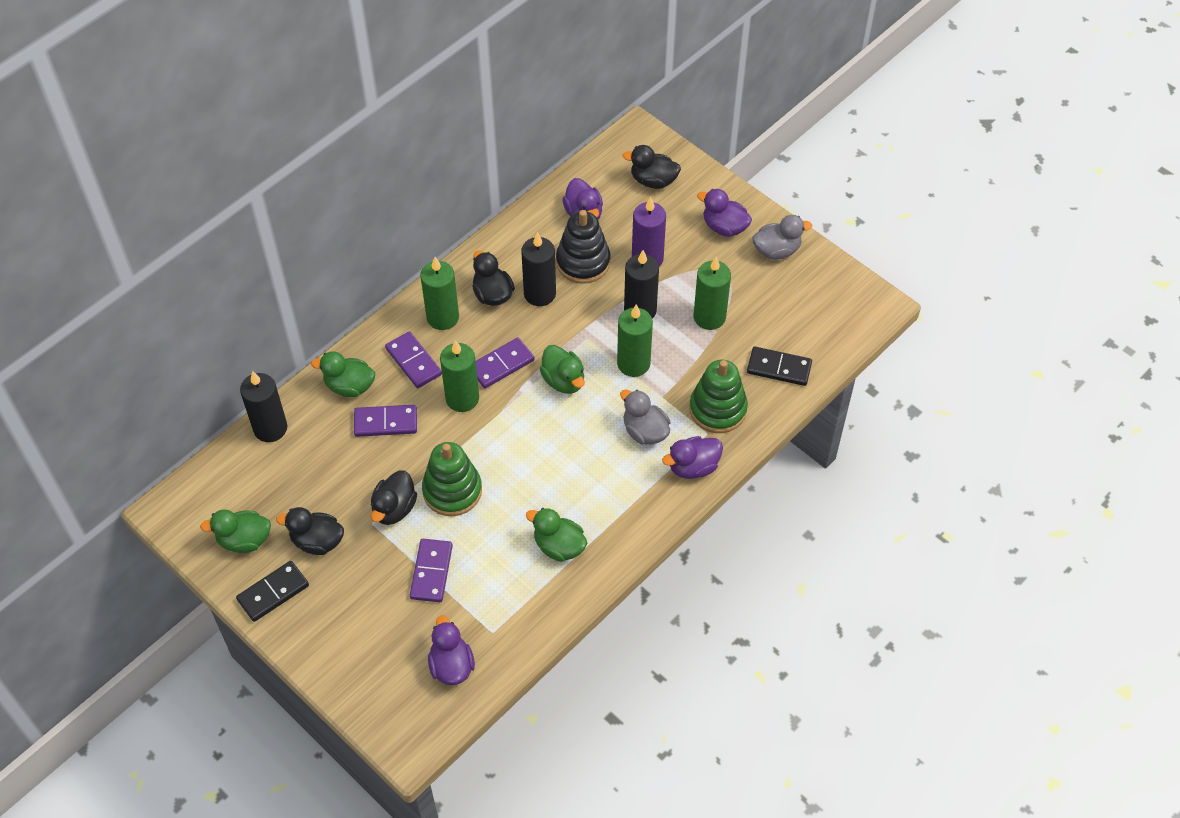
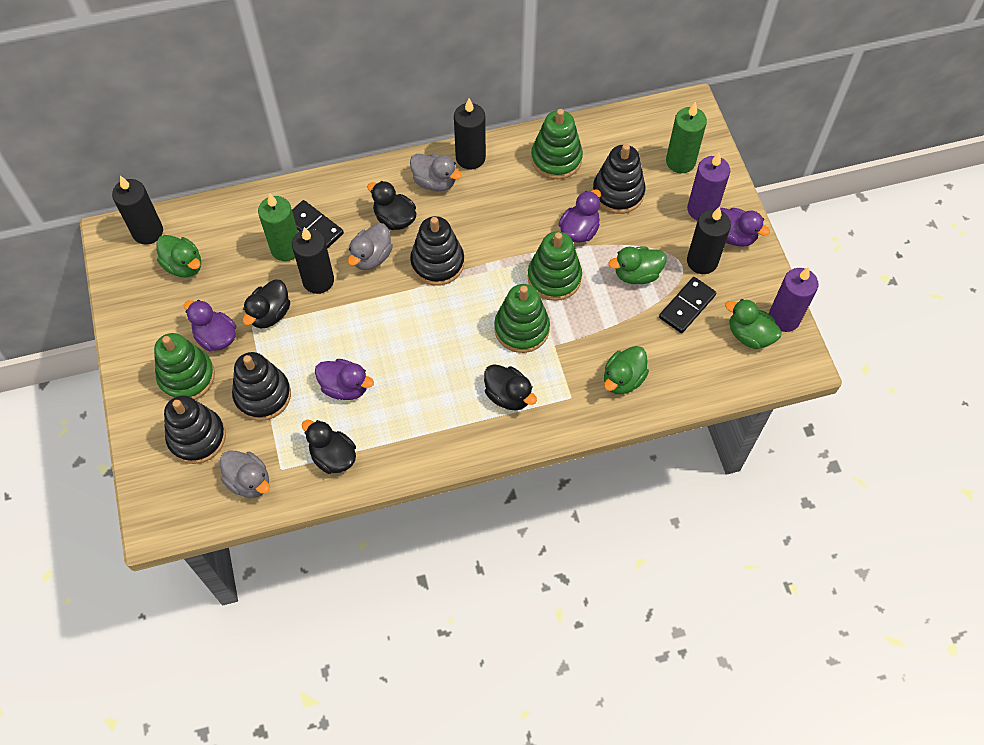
black candle: [240,371,287,442] [521,232,556,306] [624,250,659,319] = 3 -> [112,176,163,245] [292,227,334,294] [454,98,486,170] [687,207,731,274] = 4
black stacking toy: [556,210,611,284] = 1 -> [164,395,226,464] [232,352,291,421] [410,216,464,286] [592,144,645,214] = 4
green candle: [420,257,459,330] [440,340,479,412] [617,305,653,377] [694,257,731,330] = 4 -> [258,193,298,261] [666,102,707,173] = 2
green stacking toy: [422,442,482,516] [689,360,748,433] = 2 -> [154,333,215,400] [494,284,550,353] [528,231,582,301] [531,109,583,179] = 4
grey duck: [620,390,670,444] [752,215,812,260] = 2 -> [220,450,270,498] [348,223,393,270] [410,154,462,191] = 3
purple candle: [632,197,666,267] = 1 -> [687,153,730,221] [769,267,818,332] = 2
purple domino: [354,405,417,437] [385,331,442,388] [410,539,453,602] [476,338,535,388] = 4 -> none = 0

